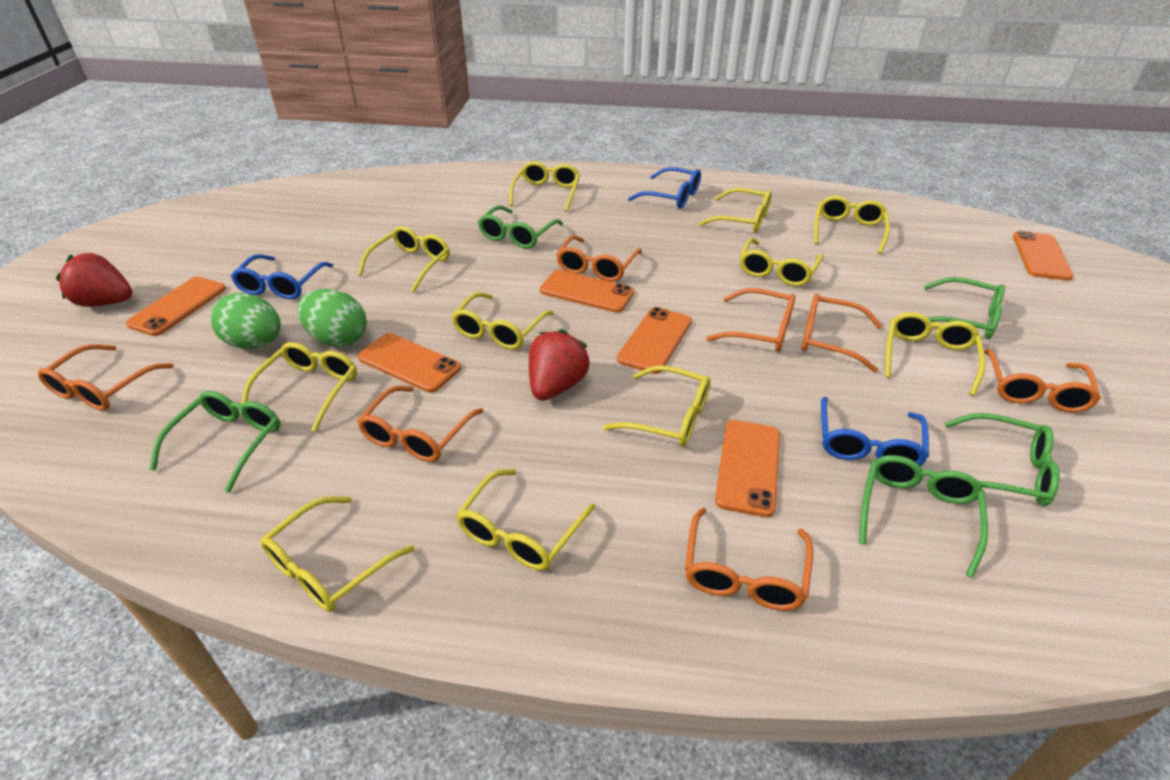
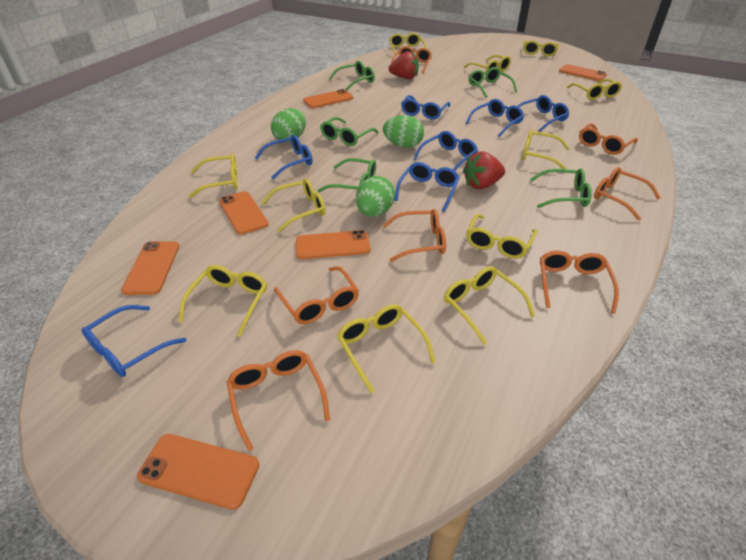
blue glasses: [231,254,333,299] [628,167,701,208] [821,397,929,466] = 3 -> [81,305,187,377] [255,135,313,179] [395,162,460,212] [401,95,450,120] [414,131,478,170] [466,99,524,137] [518,95,569,132] = 7
green egg: [210,293,281,349] [297,289,367,347] = 2 -> [271,108,306,142] [356,176,395,217] [383,115,424,148] = 3

